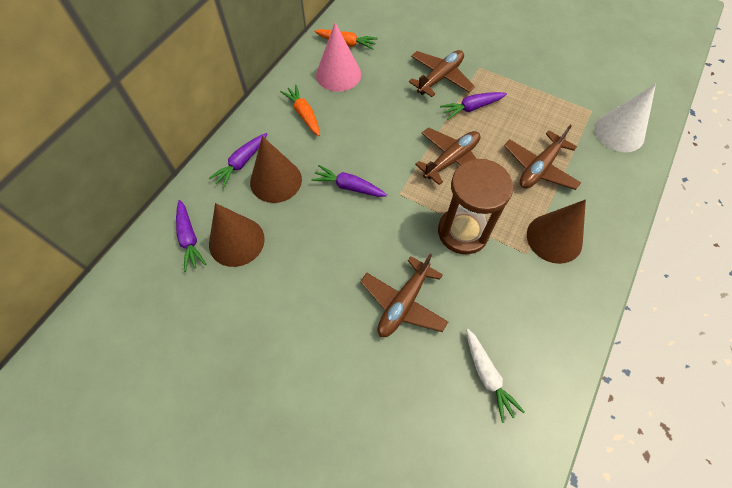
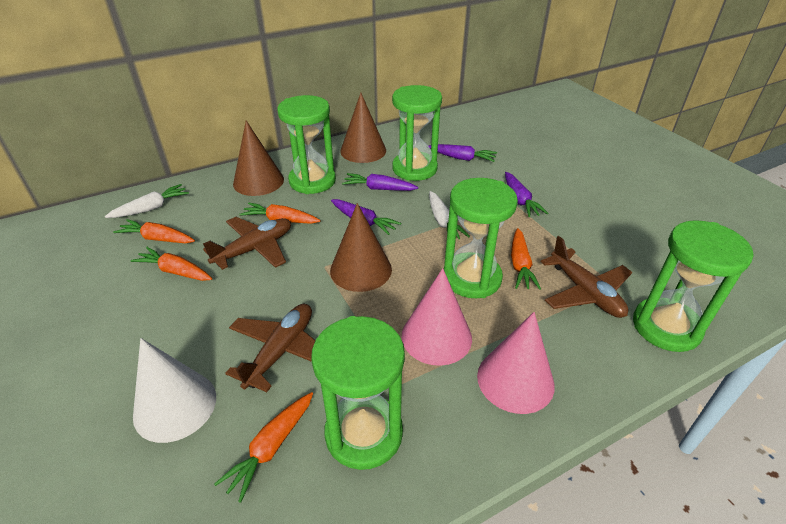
brown hourglass: [438,159,513,254] = 1 -> none = 0
brown plane: [360,254,448,337] [409,50,475,97] [415,127,481,185] [504,125,581,190] = 4 -> [203,217,291,270] [225,304,316,392] [541,236,632,318] = 3
green hourglass: none = 0 -> [277,95,336,194] [311,316,405,470] [392,85,442,181] [444,178,518,298] [633,220,753,352] = 5
orange carrot: [280,85,320,136] [314,29,378,50] = 2 -> [113,219,195,243] [130,247,212,281] [214,392,313,503] [240,202,321,224] [511,228,541,290] = 5
pink cone: [316,23,361,92] = 1 -> [402,268,472,366] [477,312,555,414] = 2
white carrot: [466,329,525,423] = 1 -> [105,184,189,218] [429,191,470,239] = 2

